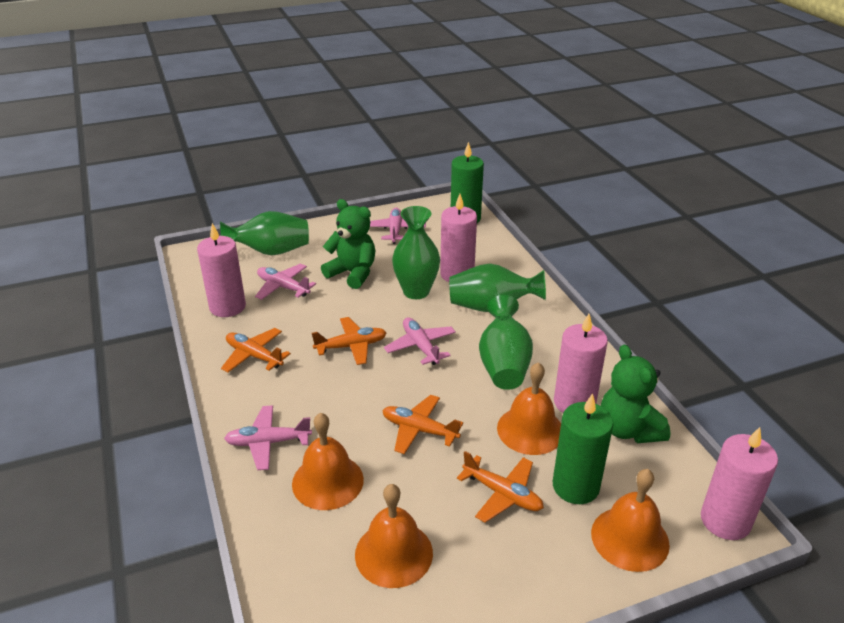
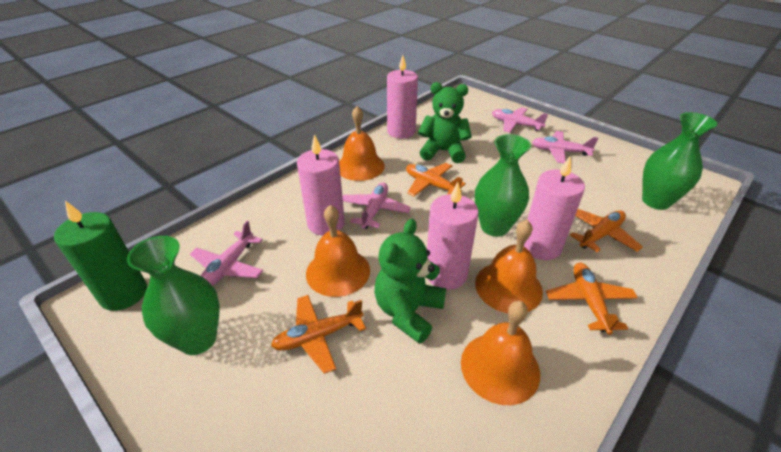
green candle: [451,142,484,223] [553,393,614,504] = 2 -> [54,201,147,311] = 1
green vase: [220,211,309,255] [392,206,440,299] [449,264,546,312] [479,295,533,390] = 4 -> [127,236,220,355] [475,134,531,237] [642,112,717,210] = 3

